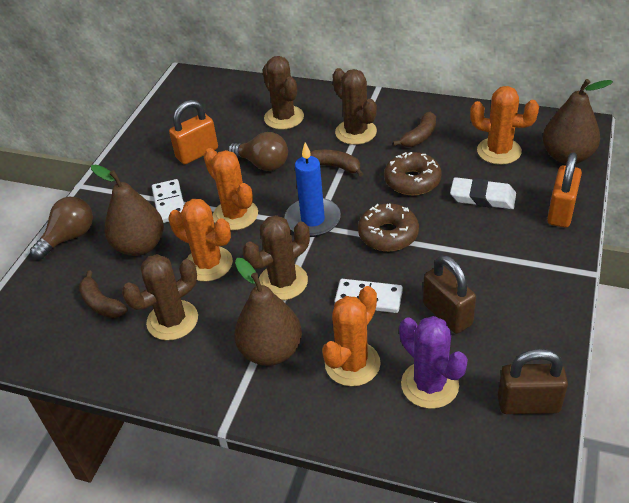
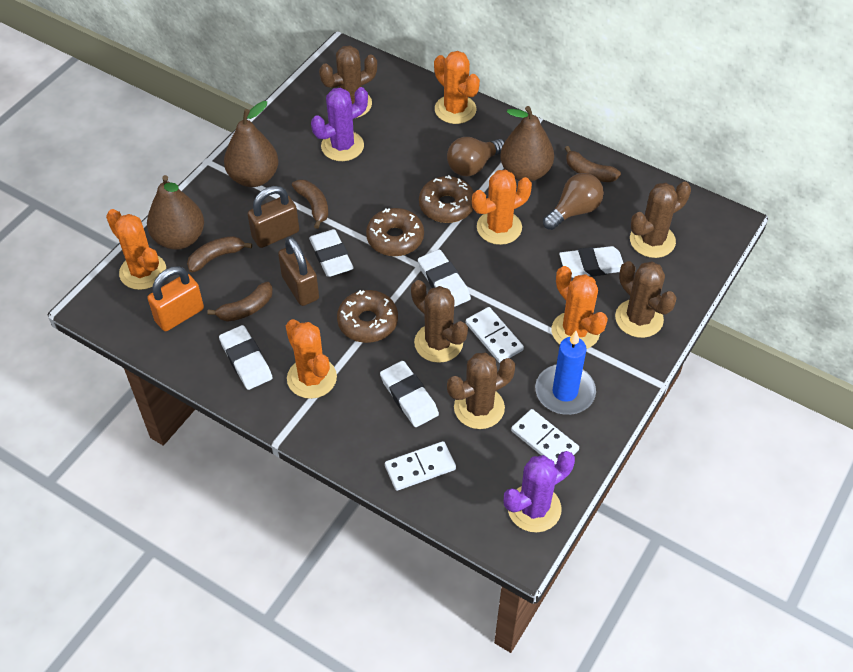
brown banana: [79,271,128,318] [310,150,363,177] [393,112,436,147] = 3 -> [187,236,252,272] [207,282,273,322] [292,180,328,229] [565,146,621,182] = 4
brown cactus: [122,254,198,341] [243,215,310,300] [262,56,304,130] [332,68,377,145] = 4 -> [319,46,377,118] [411,280,468,363] [447,352,515,429] [615,261,677,338] [630,182,691,258] = 5
brown donut: [358,203,419,251] [384,152,442,195] = 2 -> [337,290,398,343] [366,208,424,256] [419,175,474,223] = 3
orange cactus: [169,199,233,282] [204,148,258,231] [322,286,381,386] [470,86,539,165] = 4 -> [106,209,166,290] [286,319,337,399] [434,51,480,124] [472,170,532,245] [552,266,608,349] = 5
orange padlock: [169,100,218,165] [547,152,582,228] = 2 -> [147,266,204,331] = 1
purple cactus: [399,316,468,409] = 1 -> [311,87,368,161] [504,451,575,532] = 2
white domino: [152,179,184,223] [335,279,403,313] = 2 -> [385,441,456,491] [466,307,524,363] [511,409,579,465] = 3
white eraser: [450,177,516,209] = 1 -> [219,325,272,390] [309,229,354,277] [380,361,439,427] [418,249,471,307] [559,246,623,278] = 5

